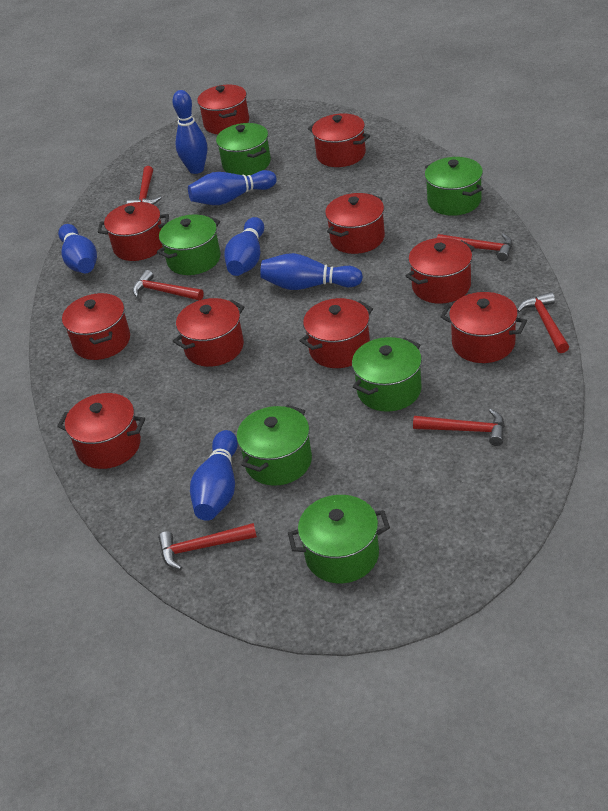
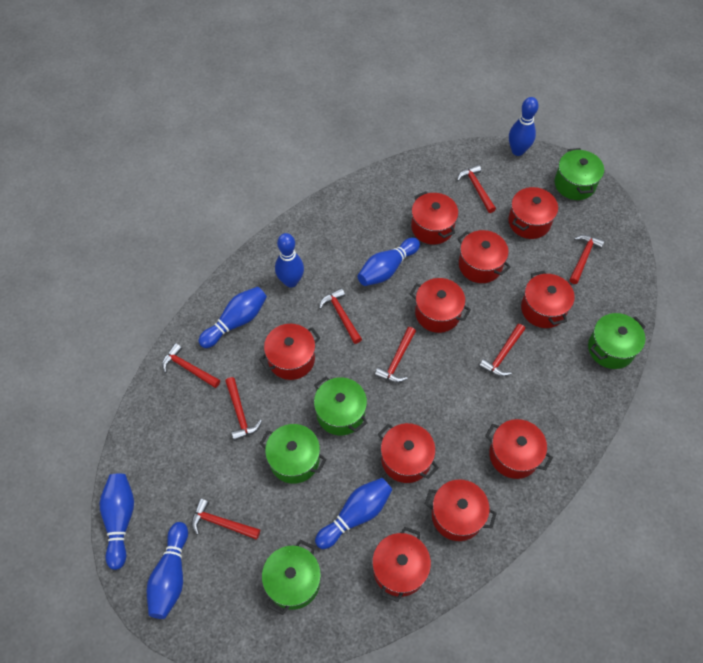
blue bowling pin: [58,224,97,273] [172,90,207,174] [188,170,277,205] [190,430,238,521] [224,217,264,276] [260,253,363,290] = 6 -> [99,474,134,570] [147,522,188,619] [198,286,267,348] [275,233,304,287] [315,478,392,549] [358,238,420,286] [509,97,539,156] = 7
green pot: [157,214,221,275] [216,123,271,176] [237,405,312,486] [288,495,390,583] [352,337,422,412] [425,157,483,216] = 6 -> [260,424,327,484] [262,540,321,615] [314,376,367,435] [554,148,604,200] [588,313,646,369] = 5
red hammer: [127,166,161,205] [132,270,204,300] [158,523,257,570] [413,409,505,446] [437,233,512,261] [517,292,569,353] = 6 -> [162,343,220,388] [192,499,260,540] [225,377,262,441] [319,288,362,344] [375,327,416,383] [457,165,496,213] [479,324,525,377] [569,235,605,284] = 8

